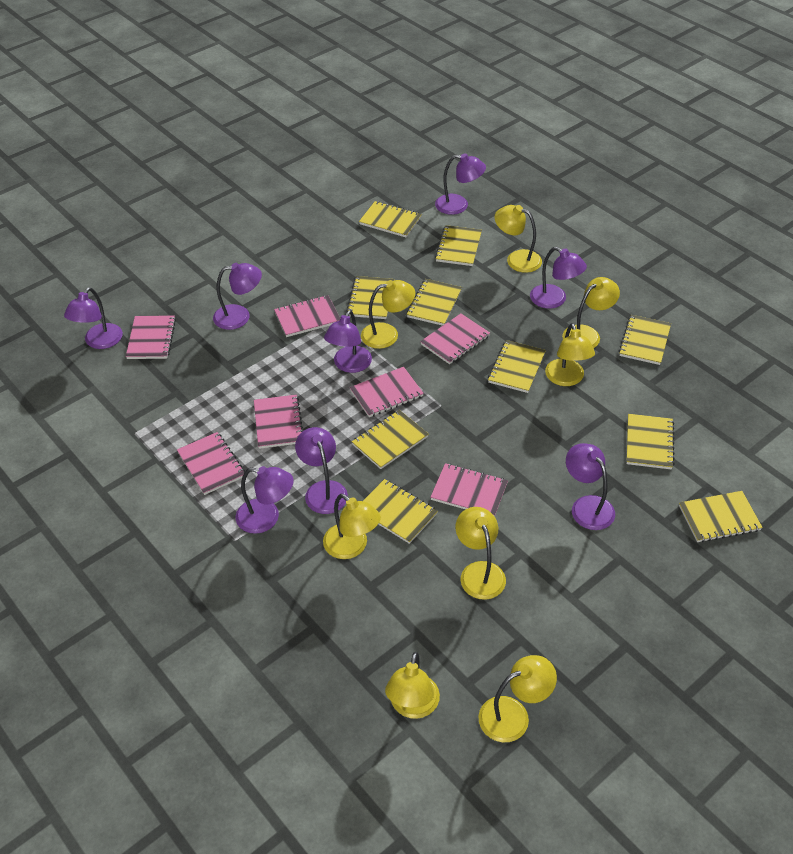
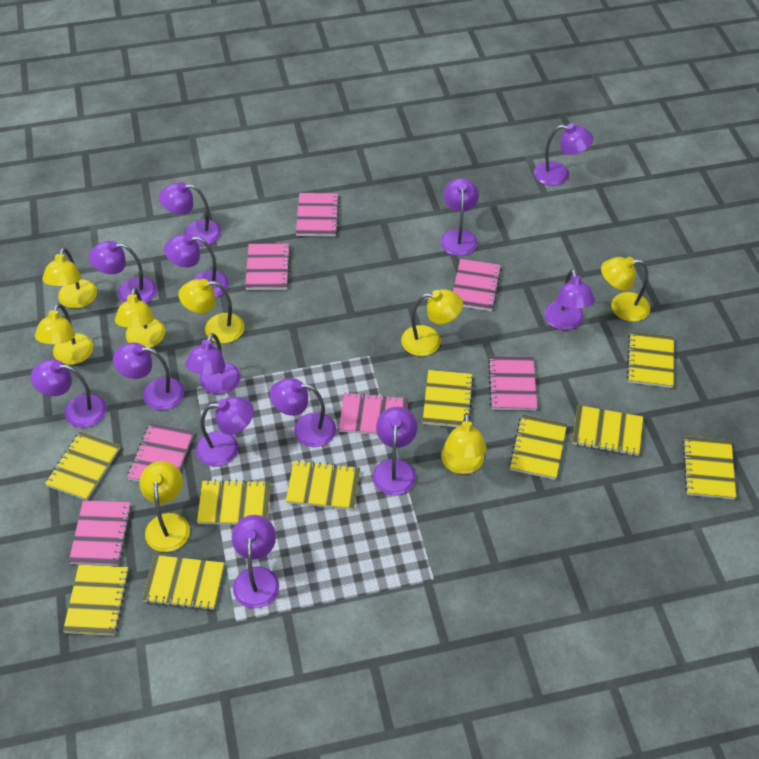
purple lamp: [64,287,123,349] [213,263,262,330] [235,466,294,534] [295,427,348,514] [324,310,372,373] [435,153,486,215] [530,247,587,309] [566,443,615,530] = 8 -> [31,359,106,428] [89,241,157,303] [113,342,184,410] [159,182,221,246] [164,234,229,298] [185,333,240,395] [196,397,254,466] [232,515,279,609] [270,378,336,447] [373,407,418,495] [441,178,479,256] [534,123,593,186] [544,269,595,330] = 13

